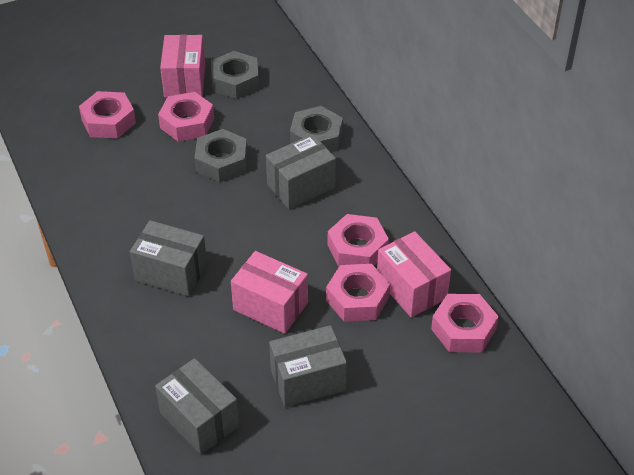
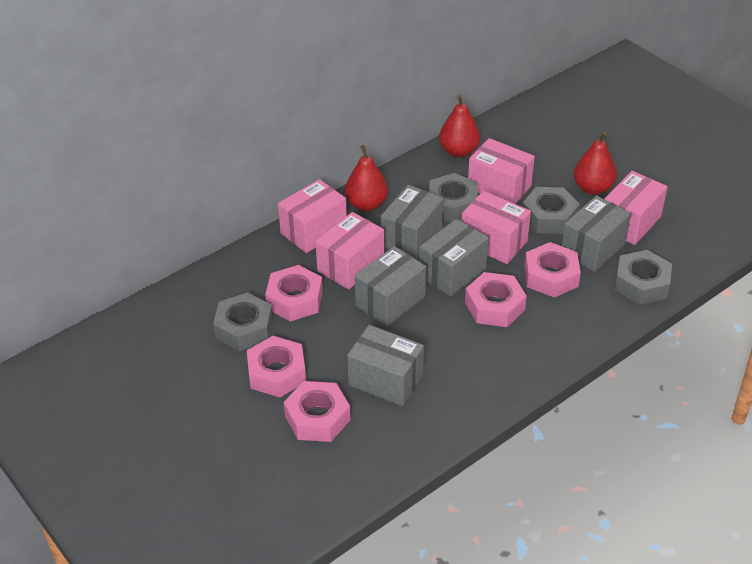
grey box: [130,220,207,296] [155,358,239,455] [266,134,336,209] [269,325,347,407] = 4 -> [347,325,424,407] [355,246,426,327] [381,185,444,260] [419,219,489,297] [562,196,631,272] = 5
grey nut: [194,129,247,182] [211,51,259,99] [290,106,343,152] = 3 -> [213,292,273,351] [429,173,478,223] [522,187,580,234] [614,250,672,305] = 4
pink box: [160,35,205,97] [231,251,308,334] [377,231,451,318] = 3 -> [278,179,347,253] [315,212,384,290] [462,191,531,264] [468,138,535,204] [604,171,668,245] = 5
red pear: none = 0 -> [345,145,388,211] [439,95,480,157] [574,131,617,195] = 3

